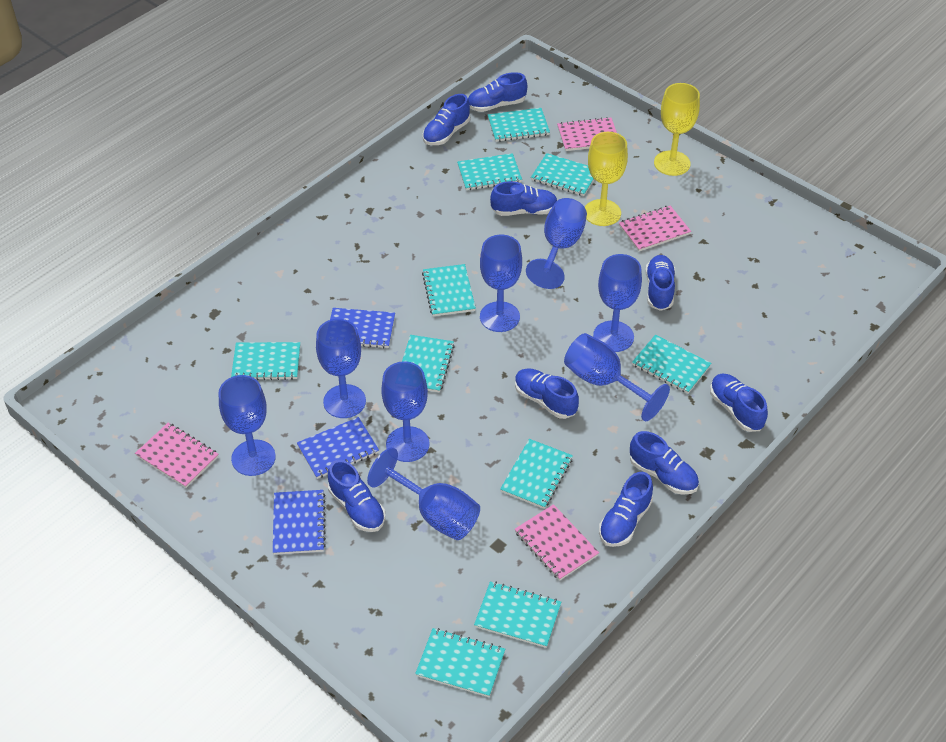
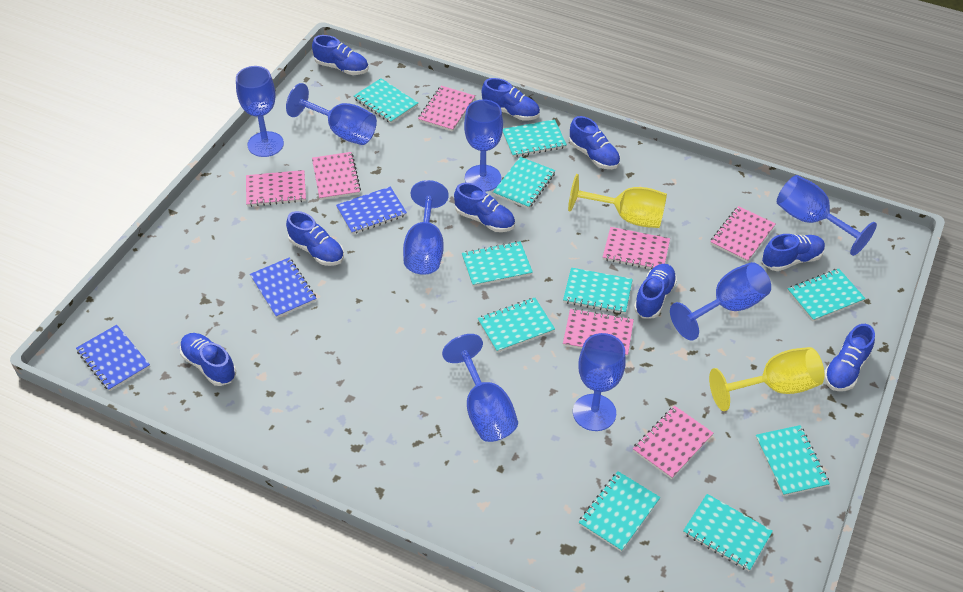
pink notebook: [135,423,219,488] [515,504,599,581] [557,117,617,151] [619,205,691,251] = 4 -> [246,170,306,207] [312,152,361,200] [418,86,475,132] [563,308,634,357] [603,227,670,269] [633,406,713,479] [710,206,775,262] = 7

